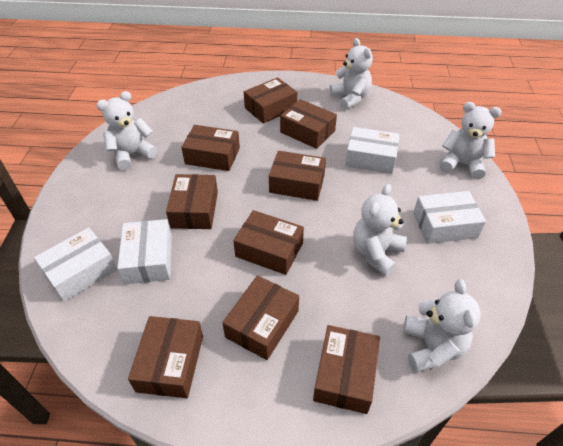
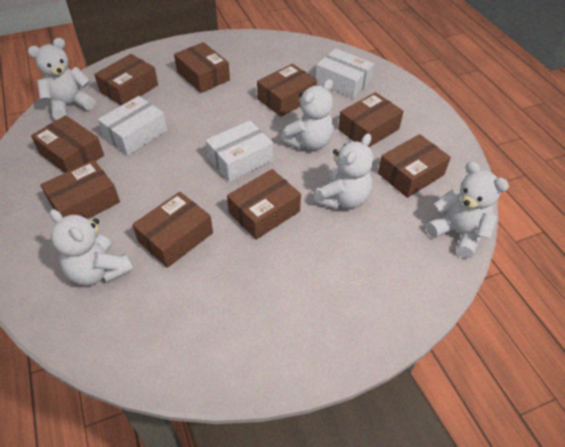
white box: [34,228,117,302] [117,219,172,284] [345,127,400,174] [413,191,486,244] = 4 -> [98,96,167,155] [205,120,273,182] [316,48,374,99] = 3

